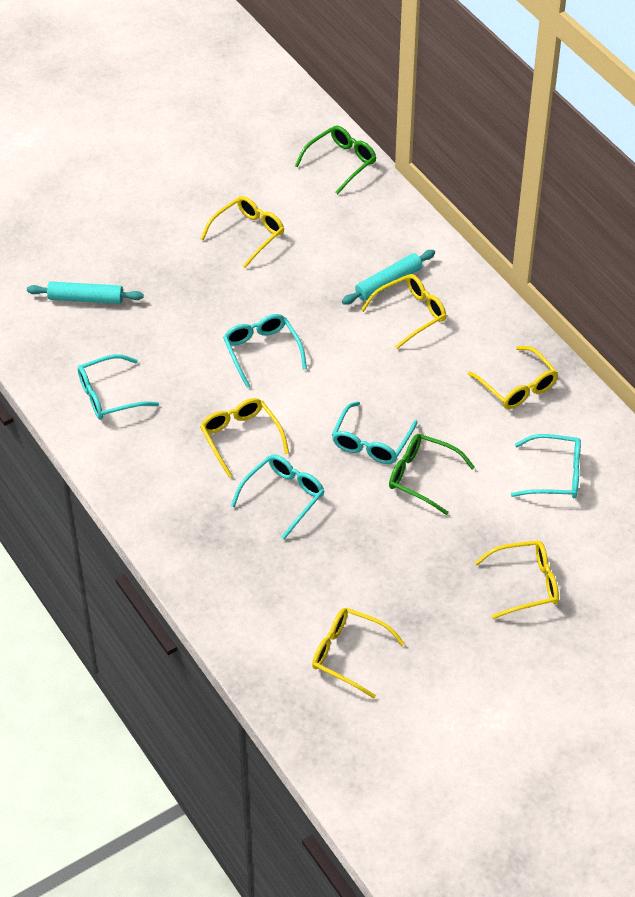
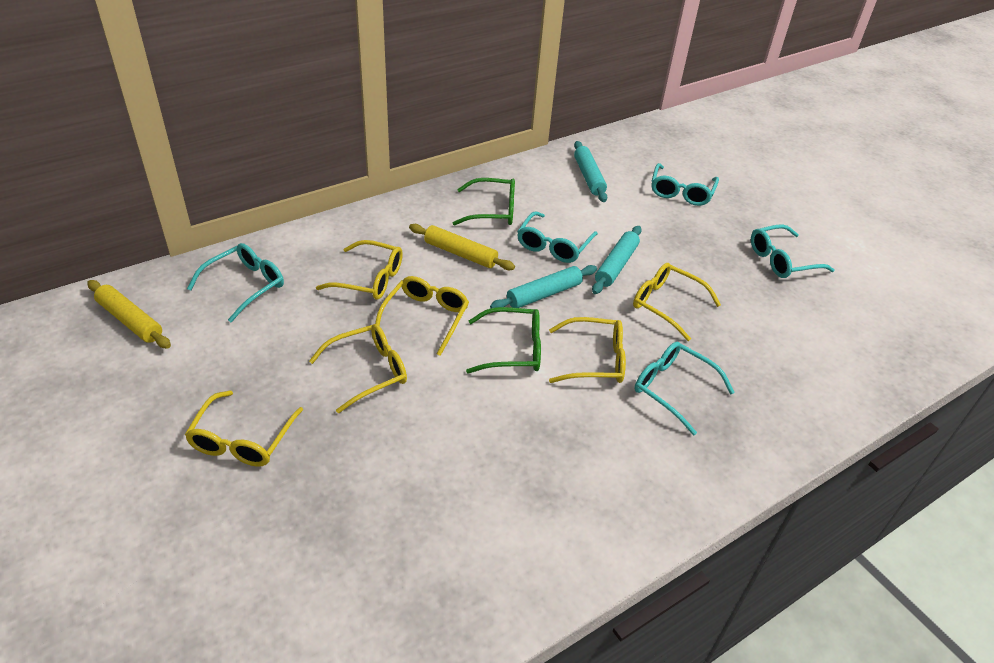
turquoise rolling pin: [27,281,144,304] [342,250,435,305] = 2 -> [490,265,597,308] [574,141,607,202] [592,226,642,294] = 3
yellow rolling pin: none = 0 -> [87,280,171,349] [409,224,515,270] = 2

